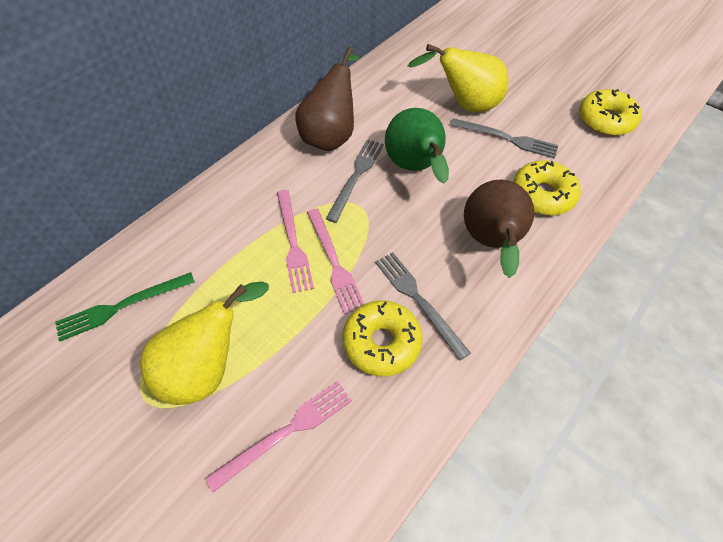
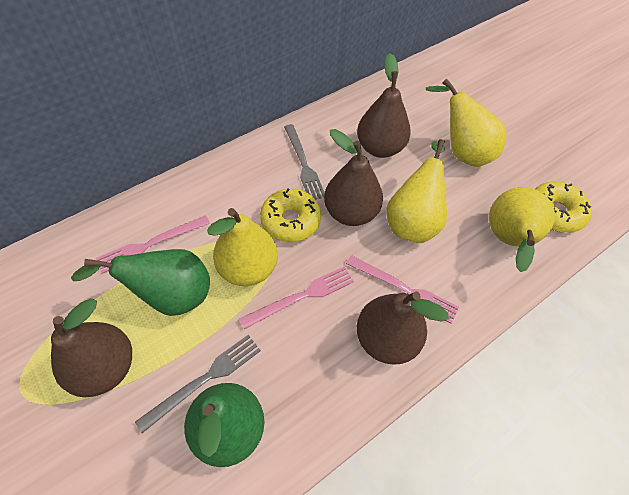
brown pear: [295,46,359,151] [464,180,534,278] = 2 -> [51,298,132,397] [324,129,383,226] [357,53,411,158] [357,291,449,365] = 4
green fork: [55,272,195,341] = 1 -> none = 0
green pear: [385,108,449,184] = 1 -> [71,249,210,316] [184,383,264,467] = 2
grey fork: [326,139,384,223] [375,252,471,361] [450,118,558,158] = 3 -> [135,335,261,433] [284,124,325,200] = 2
yellow donut: [342,300,423,377] [513,161,581,215] [579,89,642,136] = 3 -> [260,189,321,242] [535,181,592,233] = 2
yellow pear: [140,281,269,405] [408,44,508,112] = 2 -> [207,208,278,286] [386,139,447,243] [426,78,507,167] [489,187,555,272] = 4

